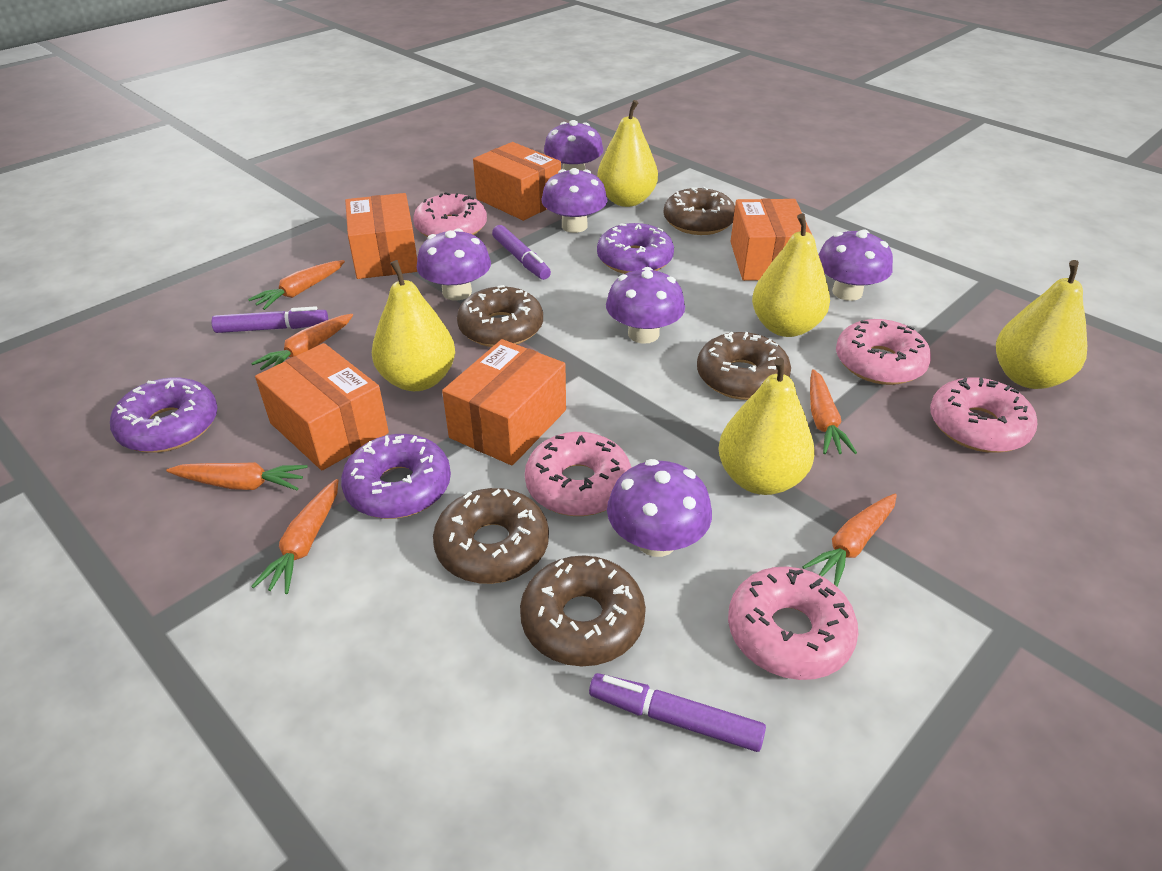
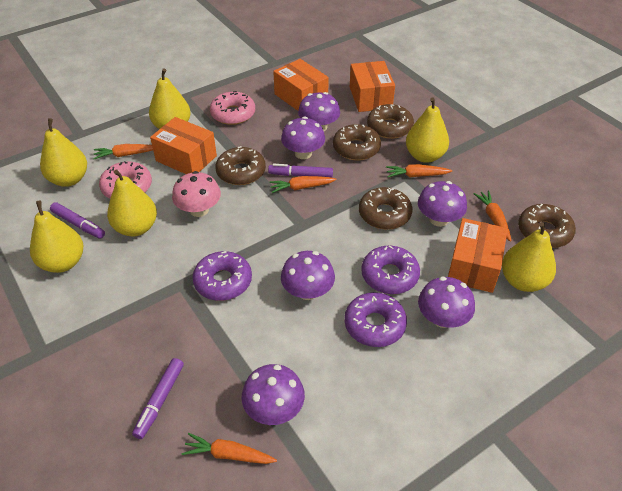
orange box: [255,343,389,470] [345,193,417,279] [442,339,566,465] [473,142,561,221] [730,199,812,281] = 5 -> [150,117,217,174] [273,59,329,111] [350,61,395,112] [448,218,508,293] = 4
orange carrot: [166,462,308,490] [248,260,345,310] [251,314,353,370] [251,479,338,594] [802,494,897,586] [810,369,857,454] = 6 -> [93,144,153,159] [182,433,277,464] [269,176,337,193] [386,164,452,177] [474,190,511,241] = 5
pink donut: [413,192,487,237] [525,432,632,516] [728,567,858,680] [836,319,931,385] [930,377,1037,453] = 5 -> [99,161,152,198] [210,91,255,125] = 2
pink mushroom: none = 0 -> [172,171,221,217] = 1
yellow pear: [372,260,455,391] [597,100,658,207] [718,357,815,495] [752,213,830,337] [996,260,1087,389] = 5 -> [30,201,83,273] [40,118,87,187] [107,169,157,237] [149,68,191,129] [406,97,449,163] [502,222,556,292] = 6

